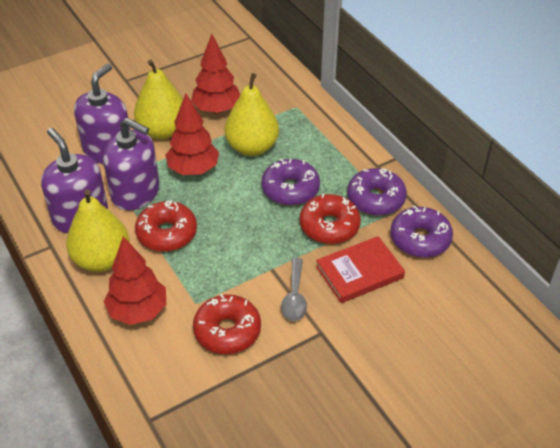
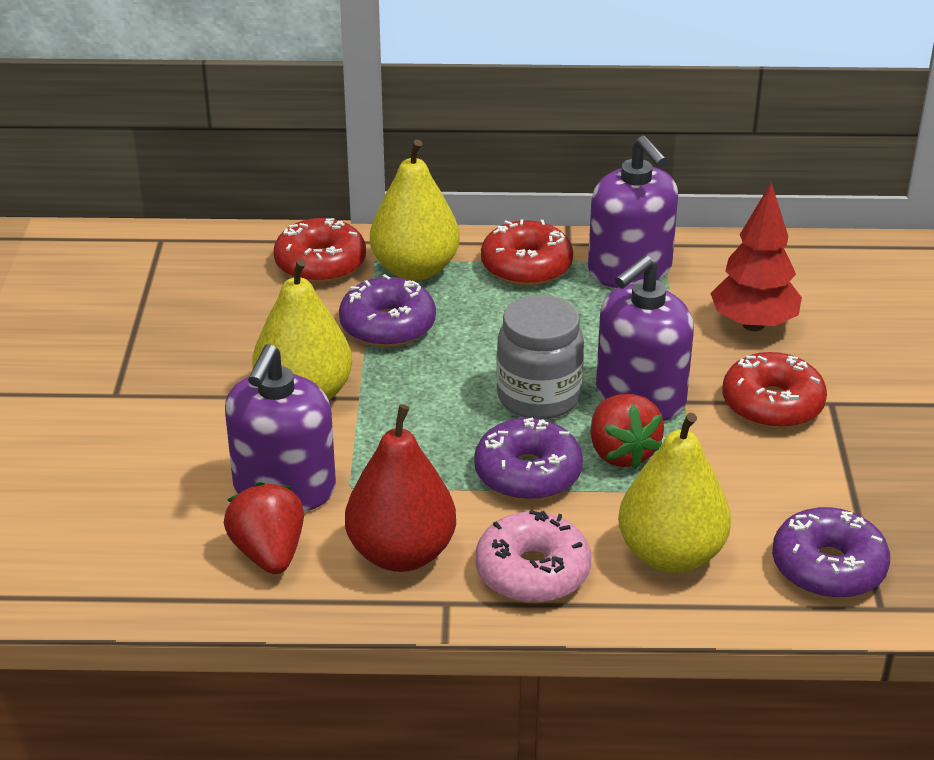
grey jar: none = 0 -> [496,295,584,419] = 1
grey spoon: [281,258,307,321] = 1 -> none = 0
pink donut: none = 0 -> [475,510,591,603] = 1
red book: [316,236,405,303] = 1 -> none = 0
red pear: none = 0 -> [345,404,456,572] = 1
red strawberry: none = 0 -> [224,482,304,574] [591,394,664,469] = 2
red tree: [104,236,166,325] [165,94,219,175] [191,34,240,114] = 3 -> [710,182,802,331] = 1

